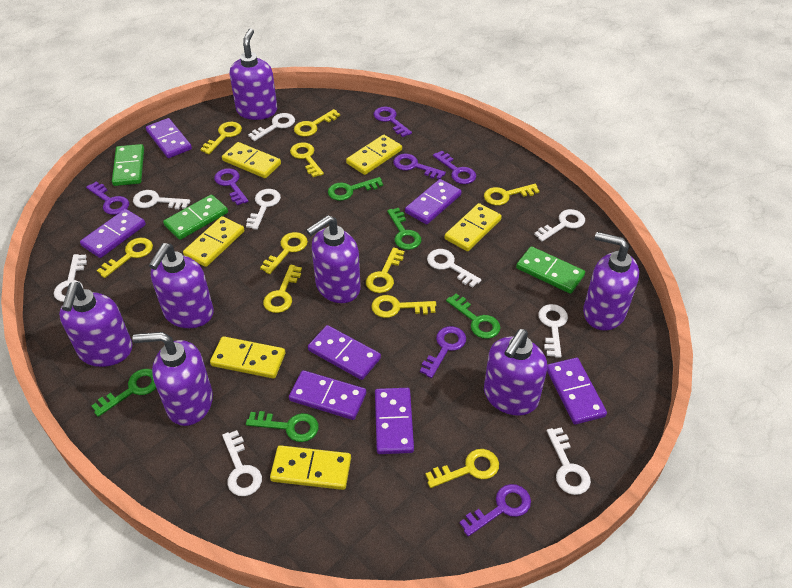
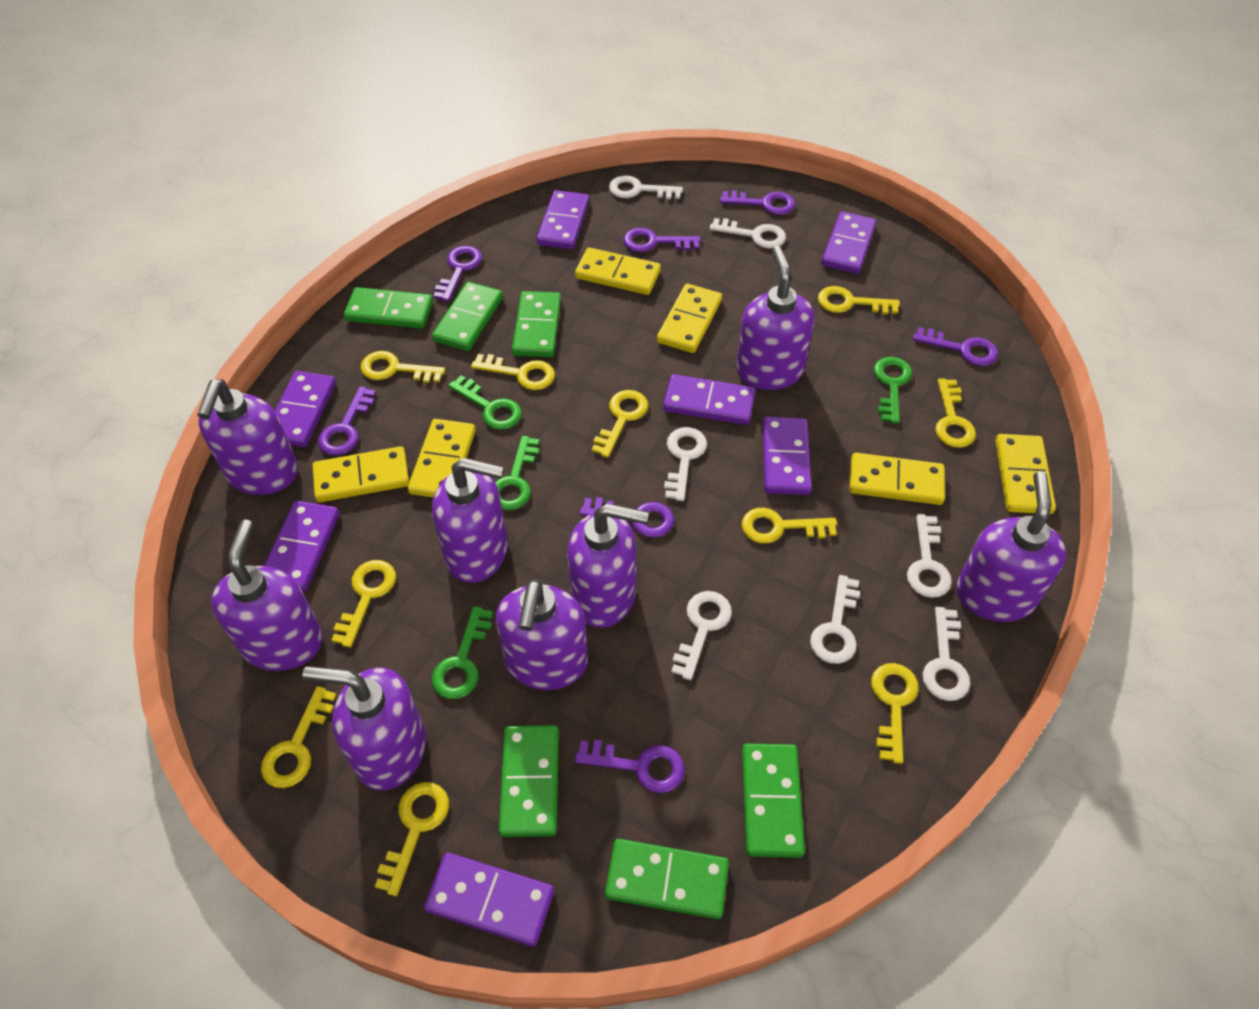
green domino: [112,144,144,186] [163,194,228,240] [516,246,585,294] = 3 -> [344,287,433,329] [432,282,503,351] [499,725,559,837] [512,291,561,357] [605,839,729,919] [742,744,805,858] = 6
green key: [91,369,156,417] [246,411,318,442] [328,177,383,201] [387,208,422,250] [446,294,500,339] = 5 -> [432,606,493,699] [448,375,522,430] [495,436,539,510] [874,357,912,424] = 4
purple soap dispenser: [59,282,133,367] [132,332,213,426] [149,243,214,328] [230,28,277,120] [306,215,361,303] [484,329,547,416] [583,232,639,331] = 7 -> [197,379,298,495] [211,519,323,671] [302,666,426,791] [432,458,508,583] [496,579,588,690] [567,504,649,628] [736,246,815,390] [956,471,1067,622] = 8
white key: [54,254,87,302] [133,190,190,209] [222,430,262,496] [246,189,281,230] [248,113,295,141] [427,249,481,288] [534,209,585,242] [538,304,568,358] [547,428,591,495] = 9 -> [609,175,683,199] [664,427,707,501] [671,591,732,680] [709,218,786,248] [810,575,860,664] [907,514,952,598] [923,607,970,701] = 7

